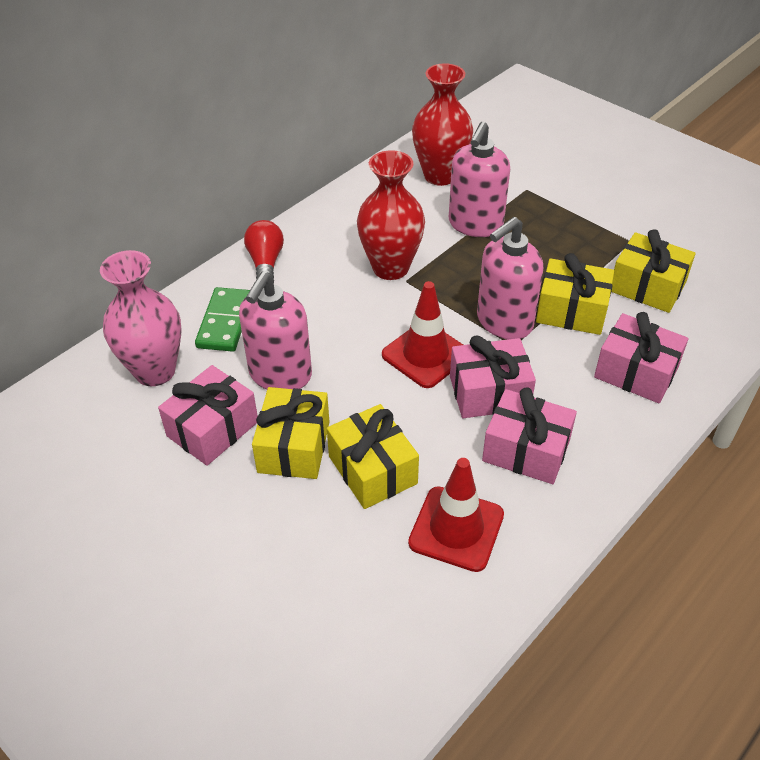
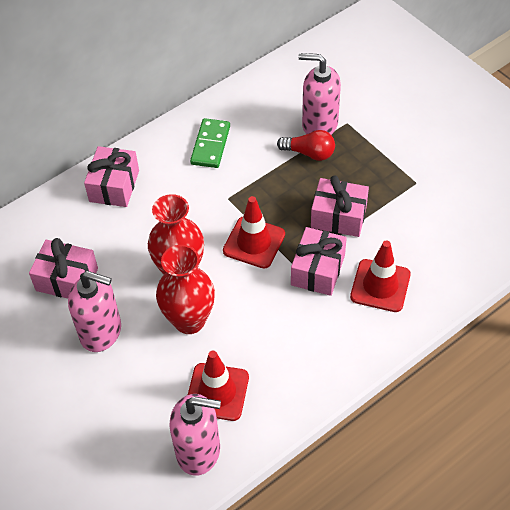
pink vase: [100,250,182,386] = 1 -> none = 0
red traffic cone: [382,281,463,388] [408,458,504,572] = 2 -> [188,351,249,421] [223,196,285,268] [350,240,411,312] = 3
yellow gift: [252,387,329,479] [327,404,419,509] [536,253,614,335] [611,229,696,313] = 4 -> none = 0

